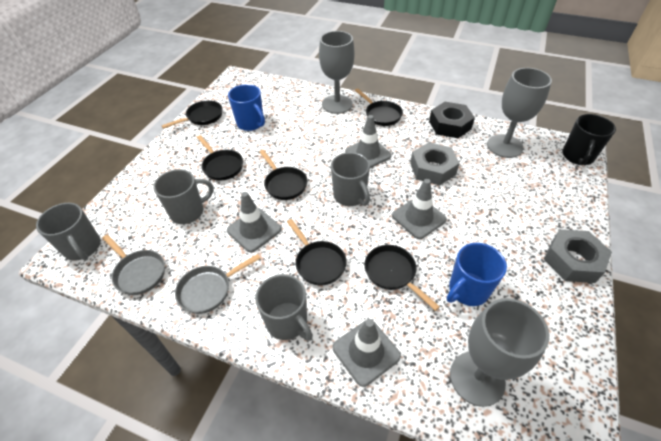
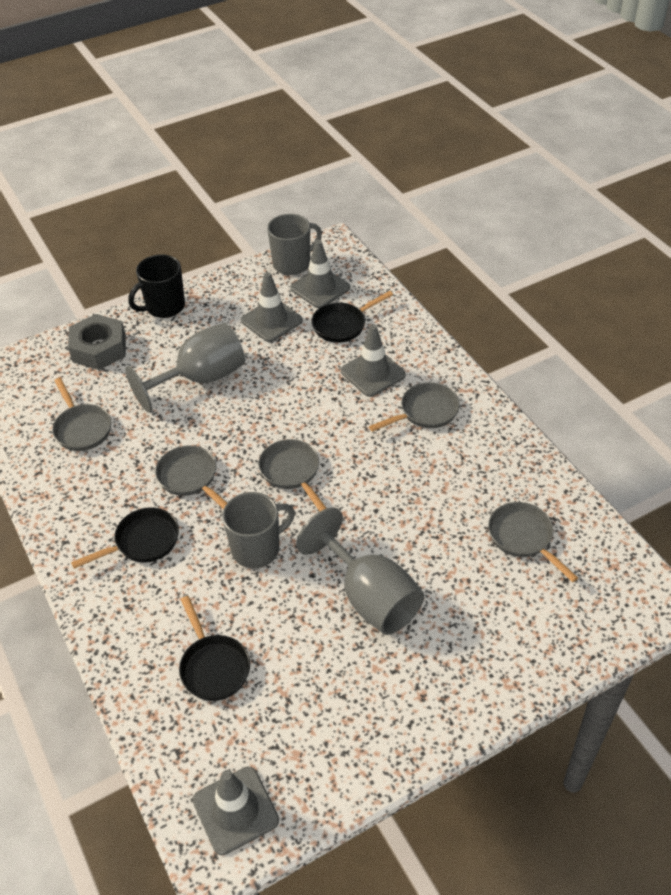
black nut: [429,102,475,138] = 1 -> none = 0
black pan: [162,100,222,129] [197,135,243,181] [259,150,308,200] [287,219,347,285] [355,88,403,126] [364,245,440,311] = 6 -> [71,507,179,569] [179,596,250,701] [312,291,393,343] = 3
blue mug: [228,84,265,131] [447,243,507,306] = 2 -> none = 0
grey goblet: [319,31,354,114] [450,298,549,407] [487,68,552,158] = 3 -> [125,323,245,413] [296,507,424,635] = 2
grey mug: [36,203,101,261] [153,169,214,224] [255,274,313,341] [331,152,370,206] = 4 -> [222,492,295,568] [267,214,322,275] = 2
grey nut: [410,142,460,185] [544,229,612,283] = 2 -> [68,314,126,370] = 1
grey pan: [102,235,165,295] [175,254,261,314] = 2 -> [52,378,111,451] [155,446,227,509] [258,439,326,511] [369,382,460,432] [488,502,578,582] = 5

